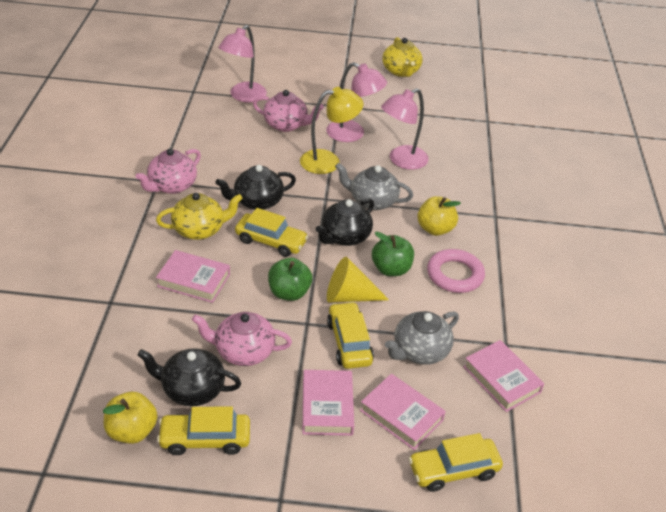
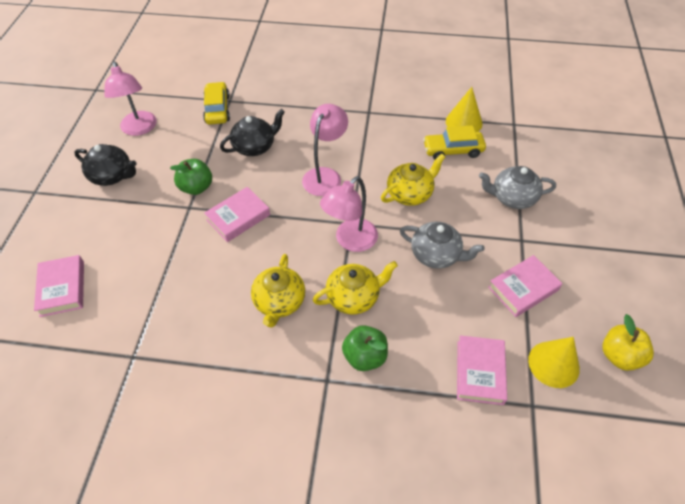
black teapot: [137,348,241,406] [216,165,296,210] [316,199,374,246] = 3 -> [74,144,136,186] [220,109,285,156] = 2
pink ring: [427,249,485,293] = 1 -> none = 0
pink teapot: [135,148,201,194] [192,312,292,366] [253,90,324,132] = 3 -> none = 0
yellow apple: [103,392,158,444] [417,196,461,236] = 2 -> [602,314,654,371] = 1
yellow car: [157,406,250,455] [235,208,309,257] [327,302,374,369] [409,433,503,492] = 4 -> [203,82,230,125] [423,125,486,160] = 2
yellow cone: [327,257,389,303] = 1 -> [446,87,483,132] [528,337,580,388] = 2
yellow lamp: [300,87,363,174] = 1 -> none = 0
yellow teapot: [156,193,243,240] [382,37,423,77] = 2 -> [251,254,305,328] [313,261,398,315] [381,154,445,206] = 3

